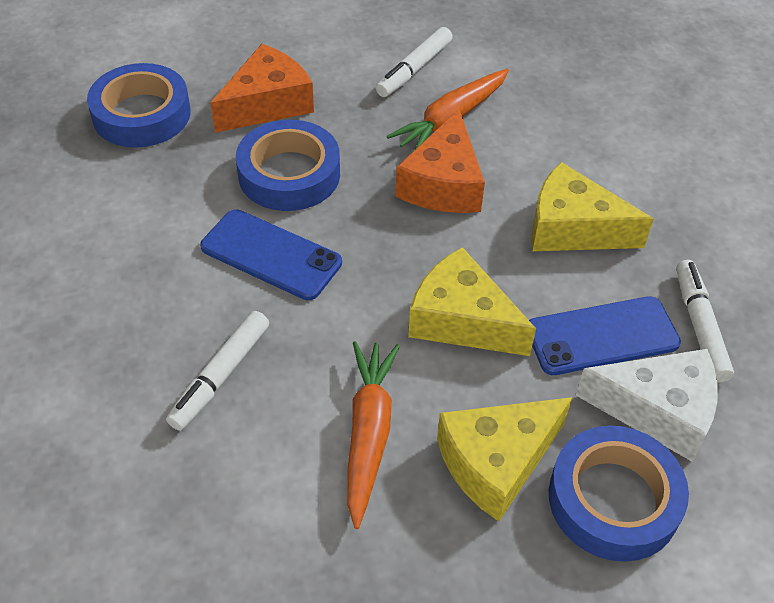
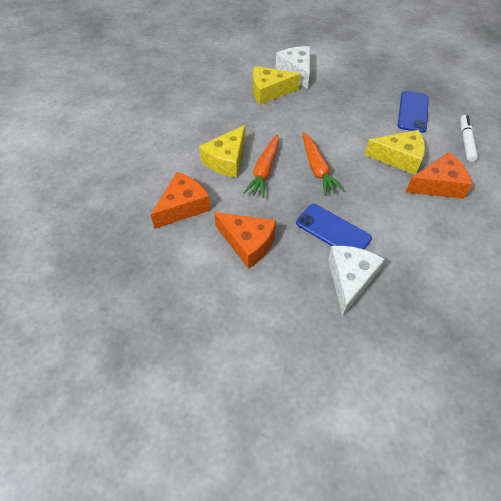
blue tape: [87,63,190,148] [236,120,340,211] [549,425,689,562] = 3 -> none = 0
orange cheese: [210,44,314,133] [395,109,485,213] = 2 -> [150,172,211,229] [214,212,276,269] [406,152,472,199] = 3
white cheese: [576,349,718,462] = 1 -> [275,46,310,89] [328,246,385,316] = 2
white marker: [166,311,269,431] [376,27,453,97] [676,260,734,383] = 3 -> [460,115,478,162] = 1

